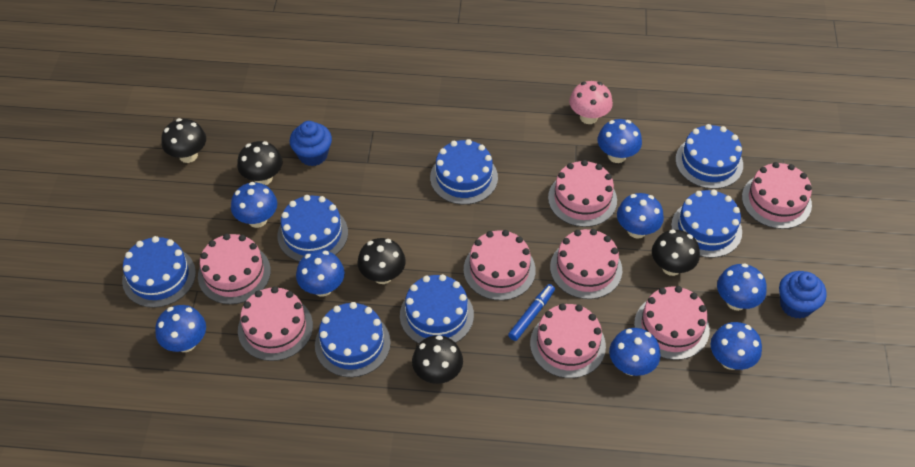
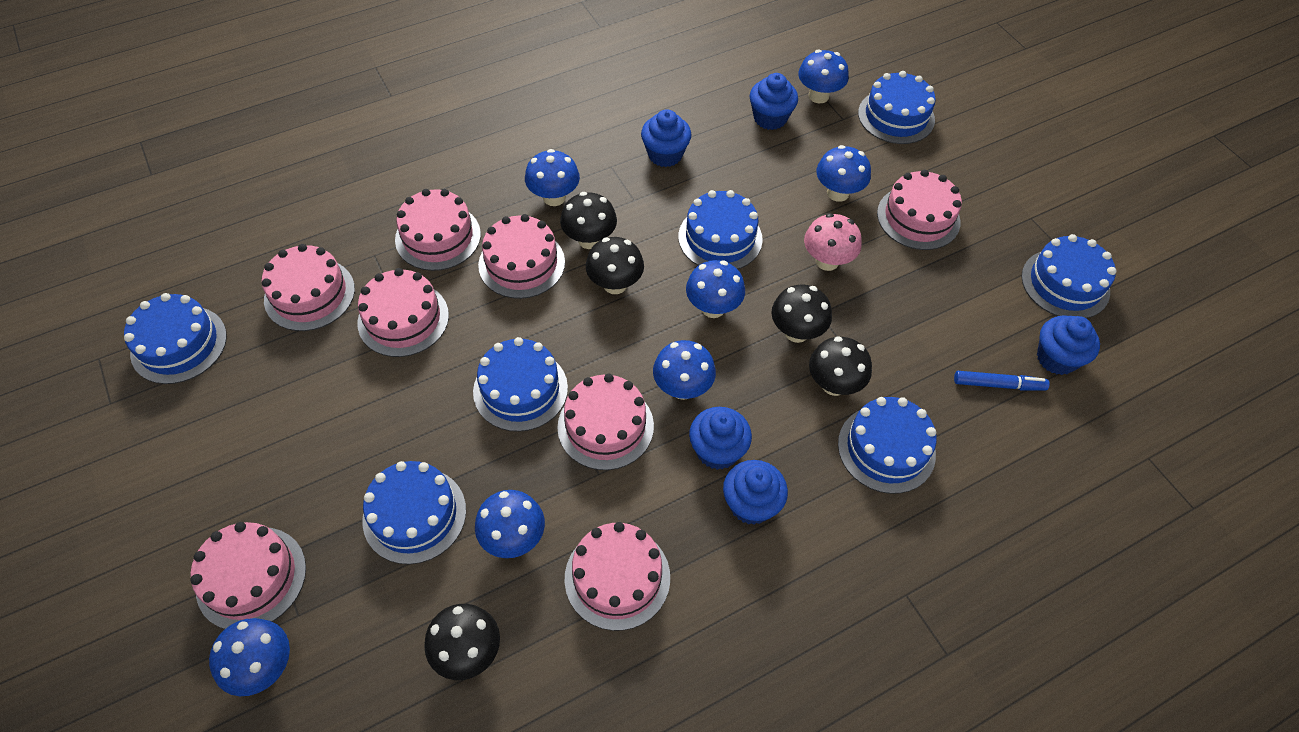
blue cupcake: [290,121,332,166] [779,271,827,319] = 2 -> [641,109,691,167] [689,407,752,470] [723,460,788,525] [750,73,798,130] [1037,315,1100,375] = 5
blue mushroom: [155,305,206,352] [231,182,277,228] [296,250,345,297] [598,119,642,163] [609,328,661,376] [617,193,664,239] [711,322,762,370] [717,263,767,311] = 8 -> [209,618,290,696] [475,490,545,558] [525,149,580,206] [653,340,716,400] [686,260,745,318] [798,50,849,104] [816,145,871,202] = 7

